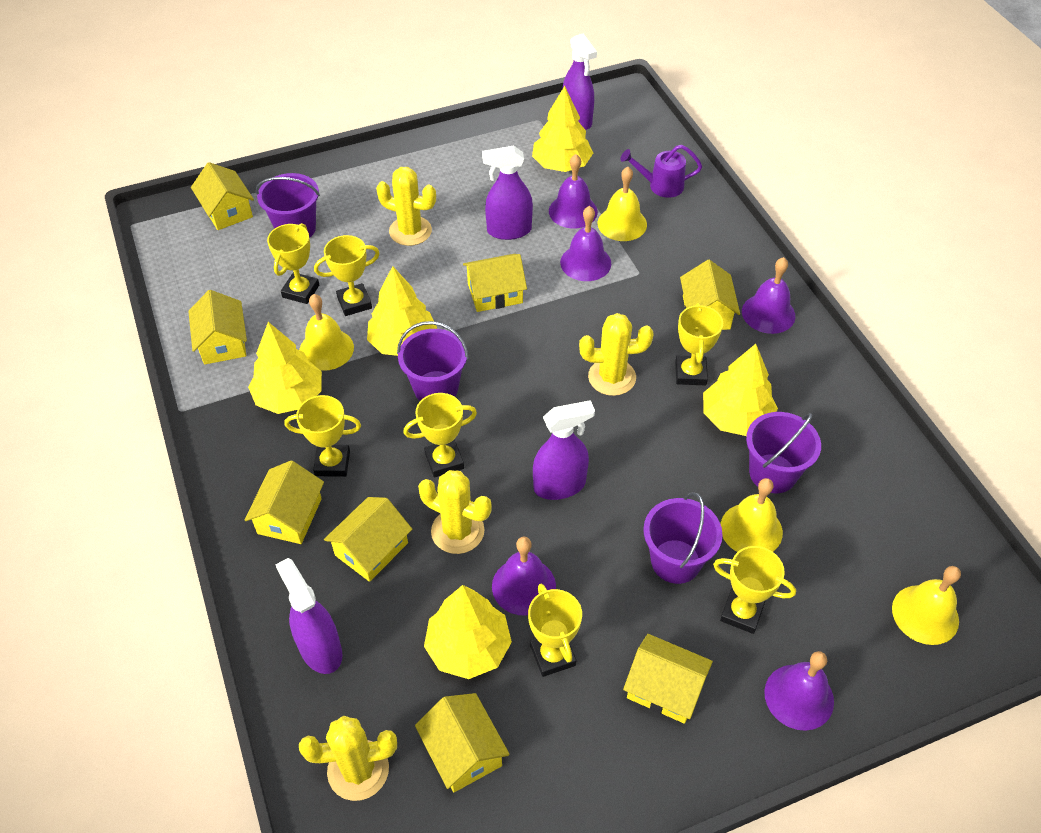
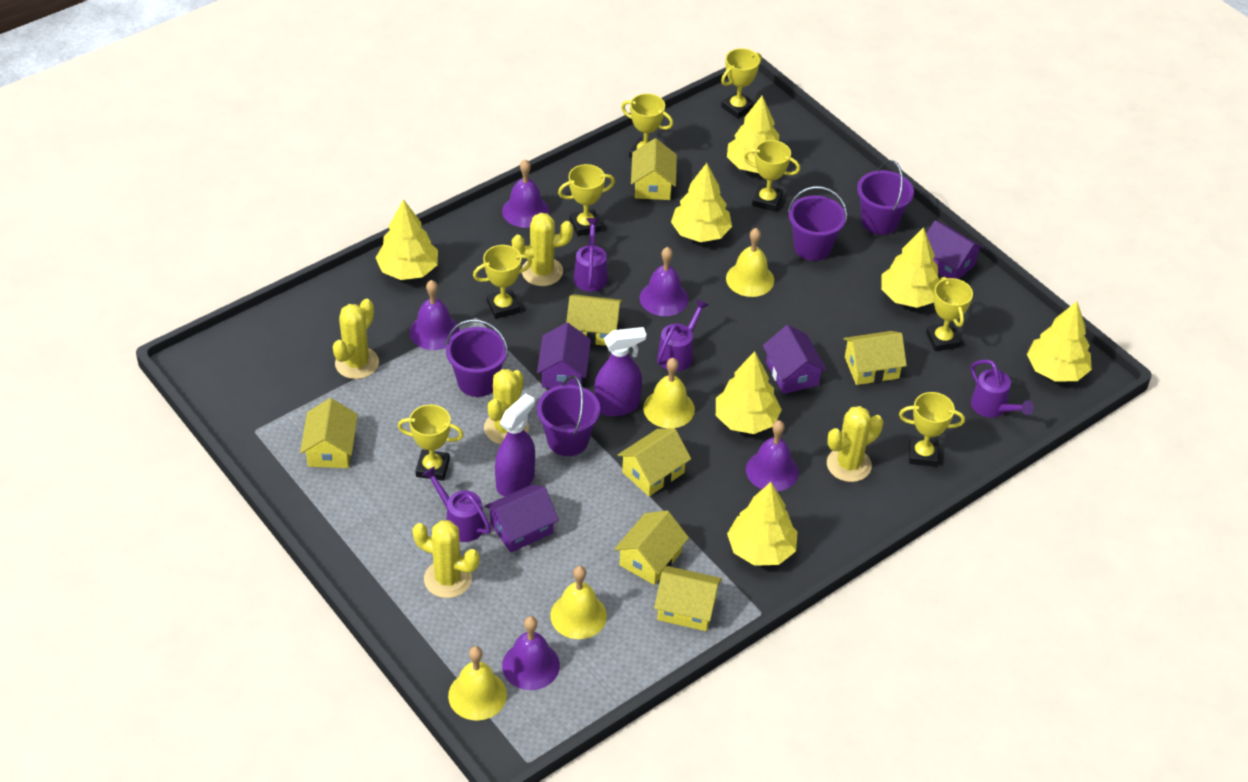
purple house: none = 0 -> [485,484,558,553] [537,322,591,388] [763,325,827,394] [926,220,984,279] = 4
purple spray bottle: [276,558,342,674] [482,146,533,240] [533,400,595,500] [563,34,597,130] = 4 -> [495,393,535,496] [594,327,646,416] = 2
purple watering can: [620,145,702,198] = 1 -> [422,466,491,542] [574,218,608,292] [657,299,708,371] [971,360,1034,418] = 4
yellow cactus: [299,716,397,801] [376,167,436,246] [418,470,492,554] [579,313,654,396] = 4 -> [333,299,379,379] [412,520,480,598] [484,369,529,444] [512,213,573,286] [827,406,883,482] = 5
yellow house: [188,290,247,365] [191,162,254,230] [245,461,324,544] [324,497,412,582] [415,693,510,792] [463,254,527,312] [623,634,713,724] [680,260,740,330] = 8 -> [300,398,358,468] [566,294,623,346] [614,511,689,585] [618,429,691,496] [631,138,677,200] [654,566,722,631] [843,331,907,385] = 7
yellow tree: [248,322,322,414] [367,266,437,356] [424,585,512,679] [532,86,593,172] [703,344,778,436] = 5 -> [375,199,438,280] [671,163,732,242] [716,351,782,434] [727,96,779,173] [727,482,797,566] [881,227,940,308] [1027,301,1092,382] = 7
yellow trophy: [267,223,319,304] [285,395,361,477] [314,235,380,316] [403,393,477,477] [528,584,582,677] [675,303,723,385] [713,546,796,634] = 7 -> [398,404,464,481] [473,245,532,319] [558,164,615,236] [621,93,673,158] [721,48,762,119] [744,140,800,212] [899,392,965,467] [926,277,973,351] = 8

